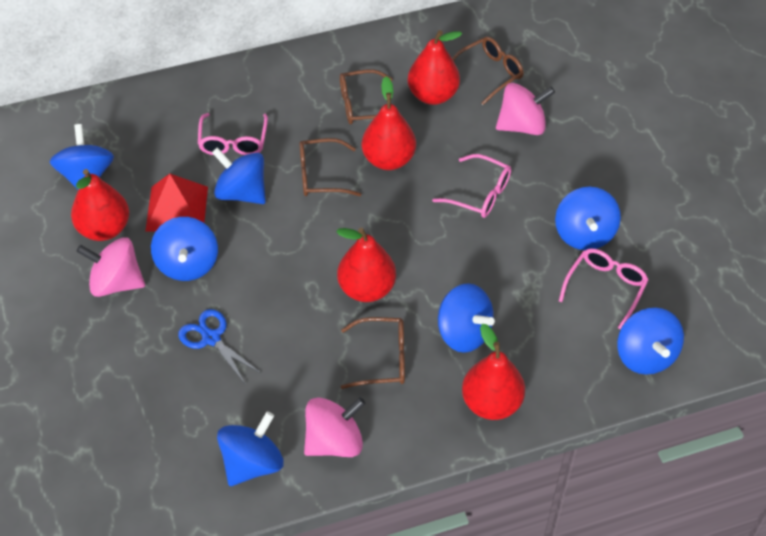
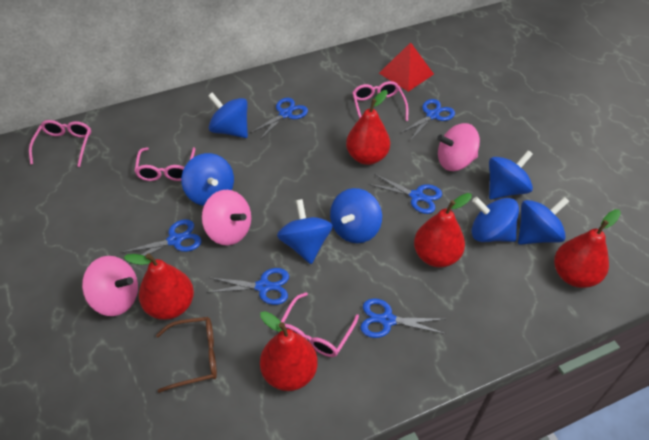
blue scissors: [178,309,261,383] = 1 -> [120,219,202,264] [207,268,289,305] [250,98,308,140] [360,298,446,338] [368,174,442,214] [400,99,455,141] = 6
brown glasses: [299,138,361,196] [340,69,393,125] [341,317,405,389] [452,37,524,105] = 4 -> [156,317,217,393] = 1
pink glasses: [198,113,268,155] [432,154,511,218] [559,248,649,330] = 3 -> [29,120,91,167] [134,147,195,181] [281,292,359,357] [352,81,408,121] = 4

